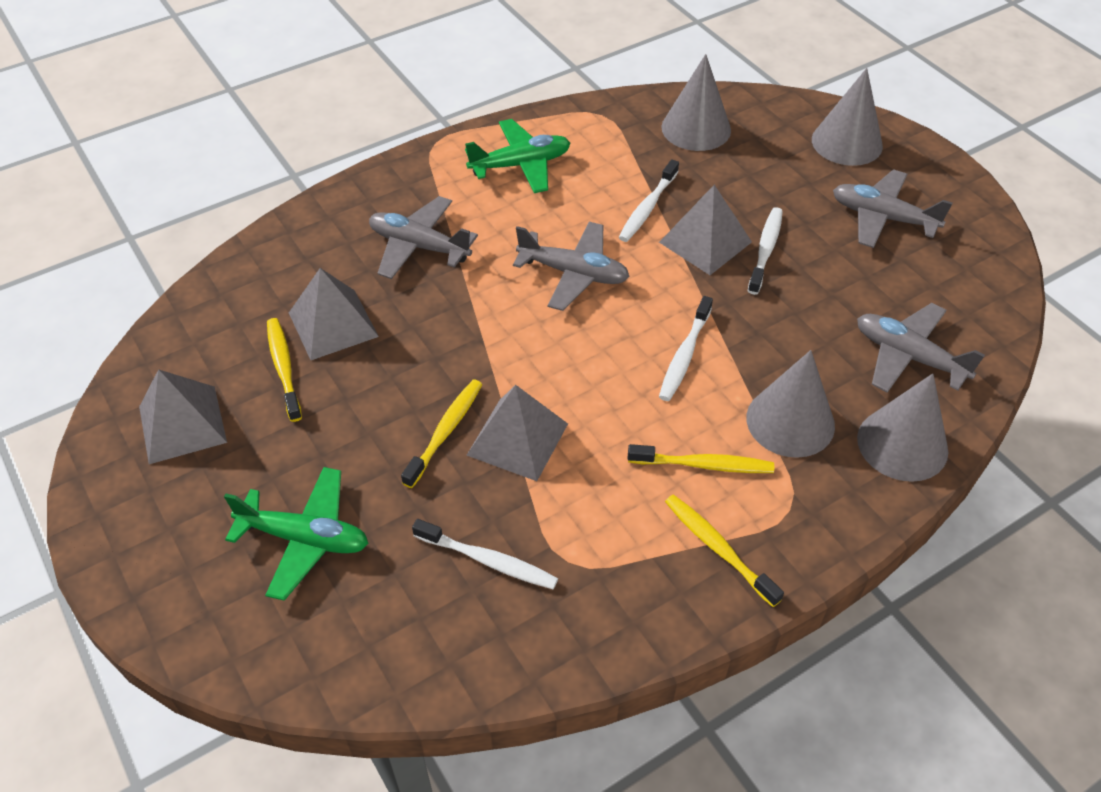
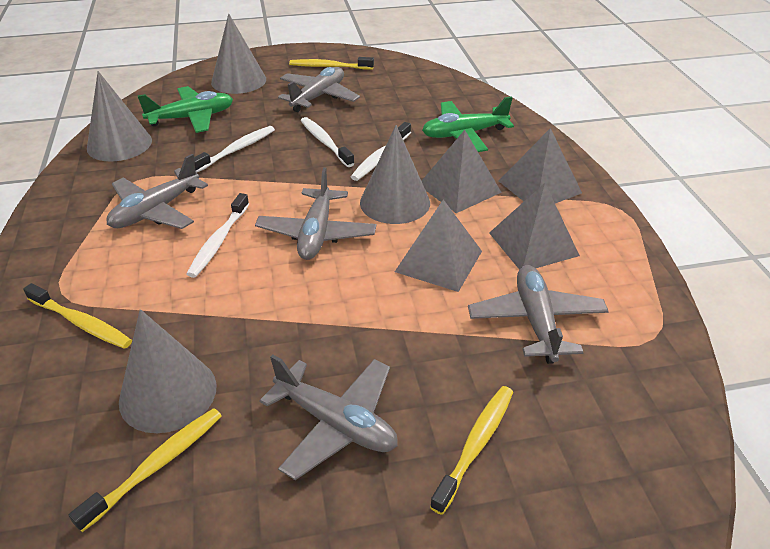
grey plane: [369,196,478,279] [513,222,630,311] [833,170,953,248] [857,303,985,393] = 4 -> [106,154,208,229] [255,167,376,260] [259,354,398,480] [278,67,360,112] [468,265,609,364] = 5

